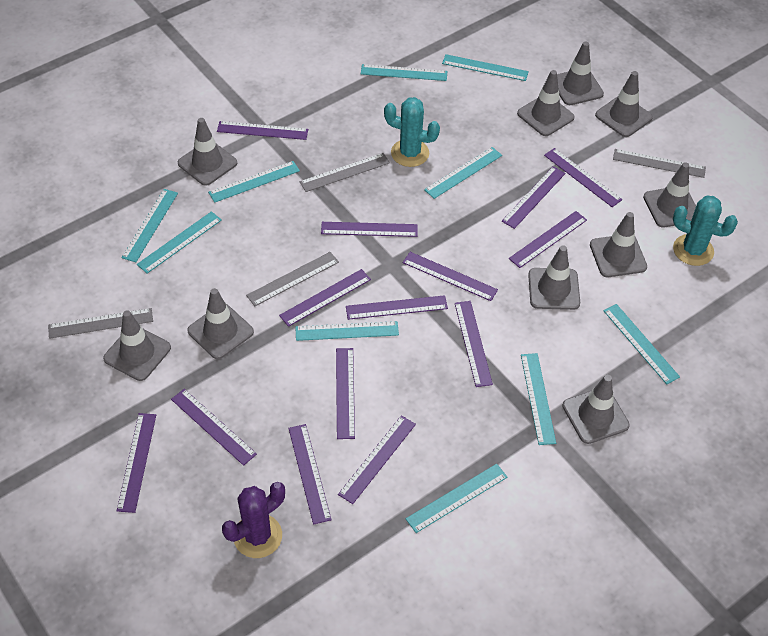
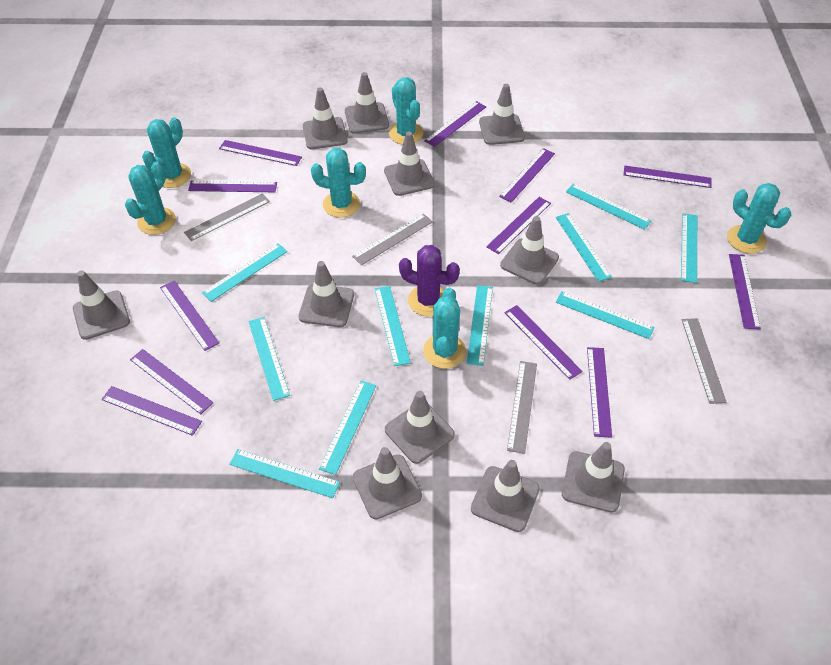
grey traffic cone: [103,310,171,381] [178,118,237,186] [187,288,254,359] [517,70,575,136] [528,246,580,310] [557,42,604,105] [562,375,630,444] [590,212,647,277] [595,71,653,137] [643,162,696,228] = 10 -> [73,271,130,340] [299,261,354,327] [303,87,348,149] [345,72,389,134] [353,447,422,519] [384,132,435,196] [385,391,455,464] [471,460,539,532] [479,84,525,145] [500,216,559,284] [562,442,625,513] = 11
purple ruler: [117,413,156,513] [171,389,257,466] [217,121,308,140] [279,269,371,327] [288,424,332,525] [321,222,418,237] [336,348,355,439] [338,415,416,504] [346,295,448,320] [403,252,498,301] [455,301,493,387] [502,166,566,229] [509,211,587,268] [544,148,622,207] = 14 -> [101,386,202,436] [130,349,214,414] [160,281,219,351] [188,181,277,192] [219,140,302,166] [424,101,486,147] [486,197,551,254] [499,148,555,203] [504,305,583,380] [587,347,612,438] [624,166,712,188] [729,254,761,330] = 12
turquoise cactus: [384,97,440,167] [673,196,738,266] = 2 -> [125,162,176,235] [142,117,191,188] [311,148,366,218] [389,77,423,145] [423,288,466,369] [727,183,791,254] = 6

